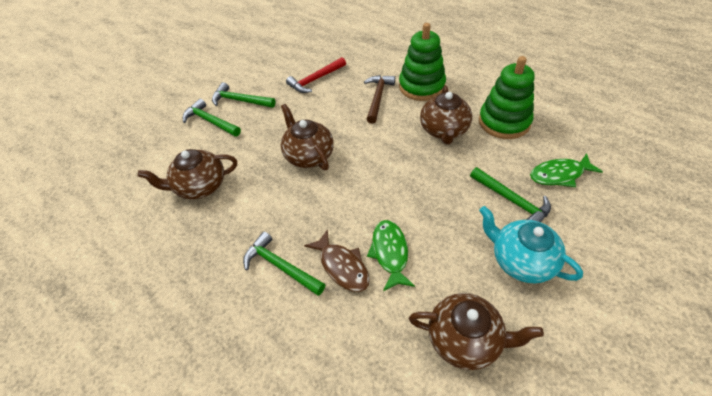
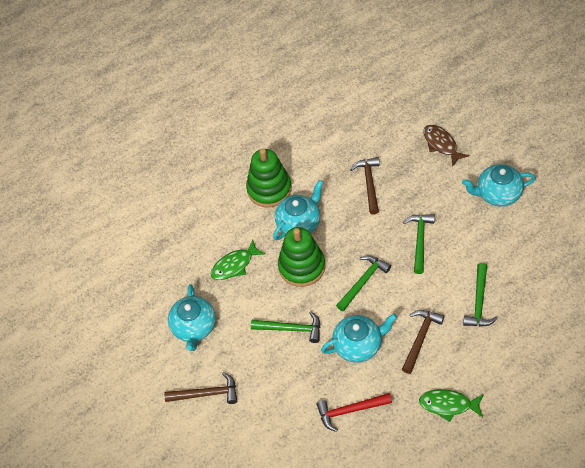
brown hammer: [364,75,395,124] = 1 -> [164,372,237,404] [350,157,380,215] [402,310,444,374] = 3
brown teapot: [138,149,237,199] [281,104,334,170] [409,293,544,370] [420,86,472,144] = 4 -> none = 0
turquoise teapot: [479,206,583,283] = 1 -> [168,284,216,351] [273,180,323,240] [321,314,397,363] [462,164,536,207] = 4

